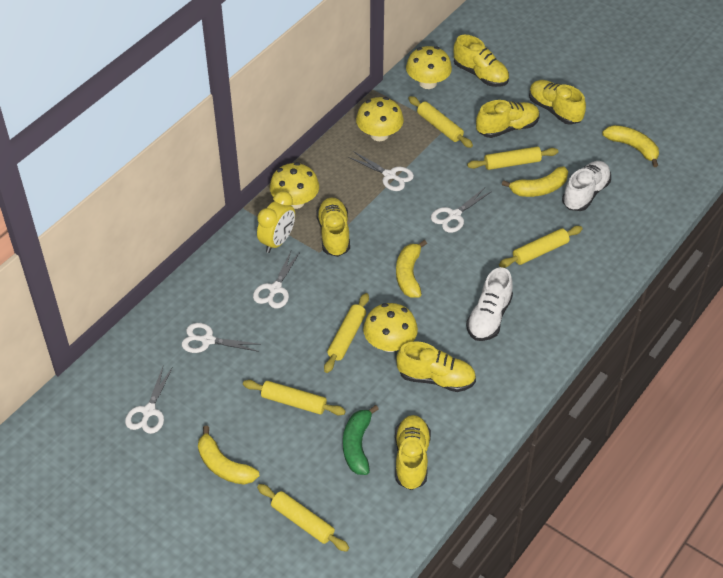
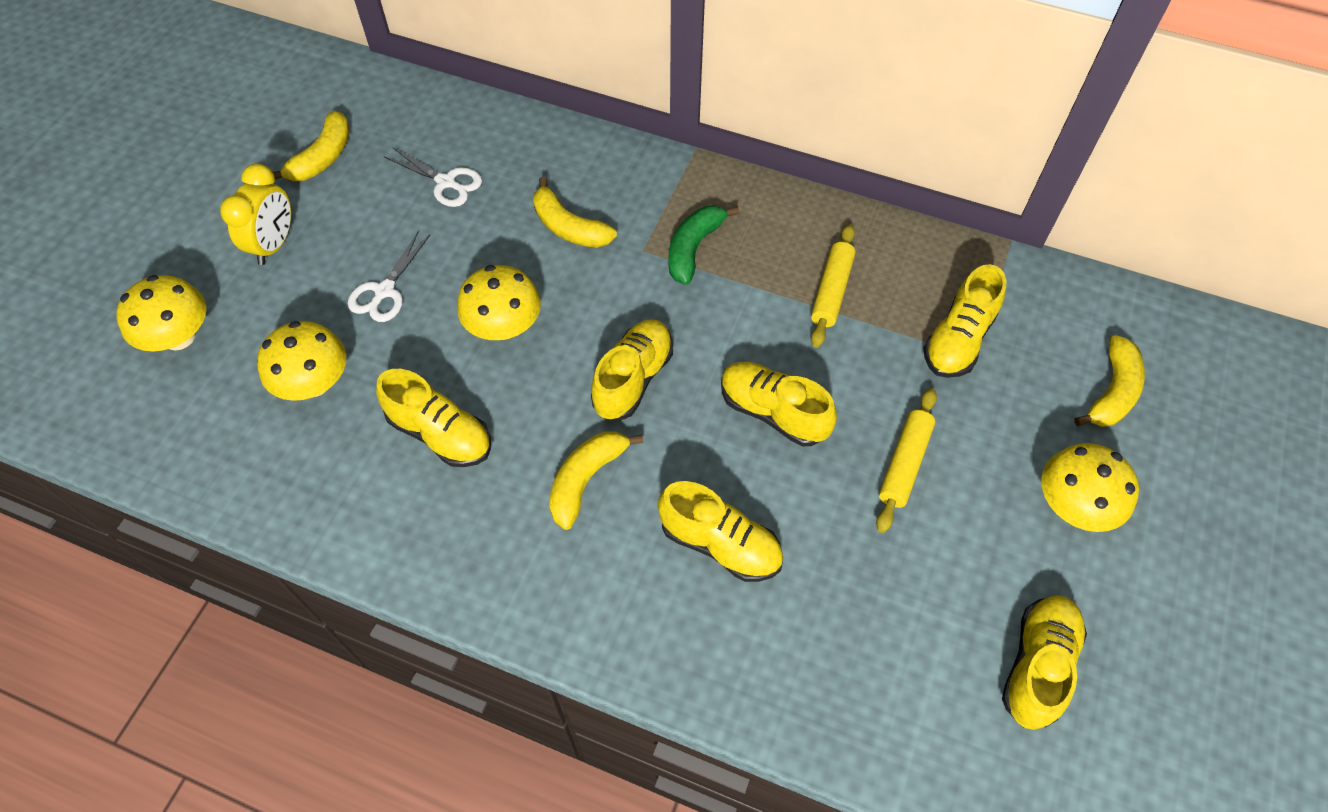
white scissors: [125,367,173,434] [182,323,261,353] [253,251,300,308] [348,151,414,191] [431,188,492,233] = 5 -> [348,231,430,322] [385,147,482,207] = 2
white shoe: [466,267,513,341] [562,161,611,211] = 2 -> none = 0
yellow rolling pin: [243,380,346,415] [257,484,349,552] [324,293,369,373] [408,96,473,148] [467,147,558,170] [499,226,583,268] = 6 -> [811,224,856,348] [876,388,937,533] = 2

